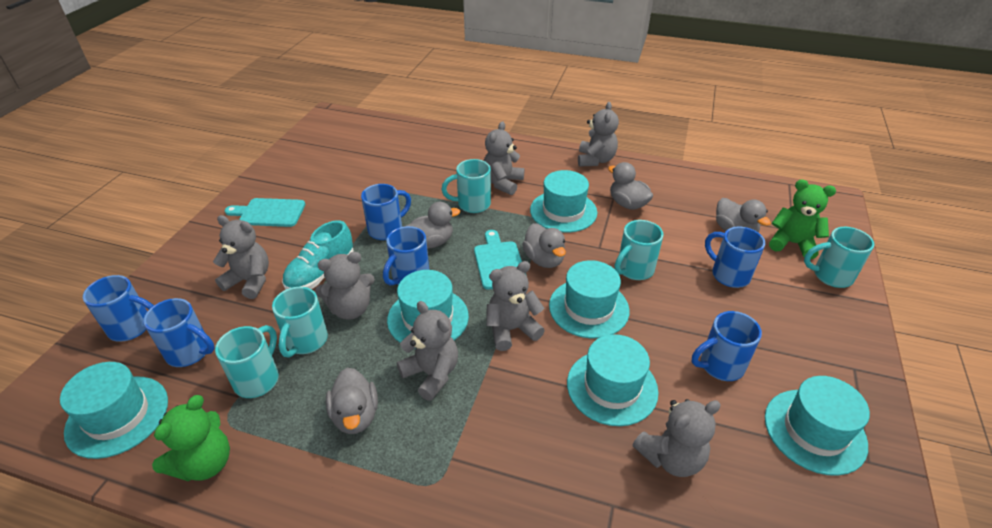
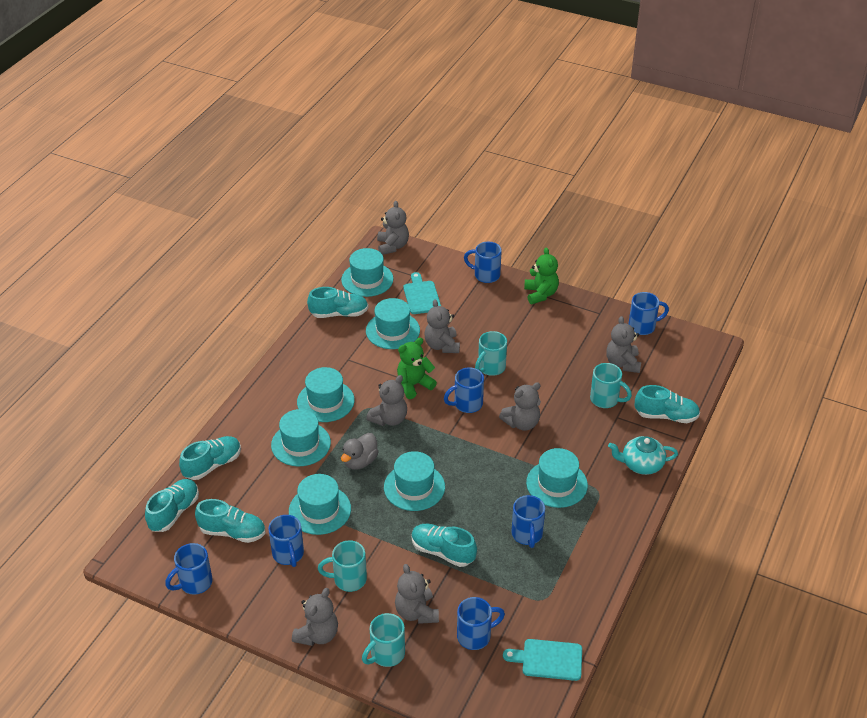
blue mug: [83,275,154,342] [143,298,215,367] [361,184,411,240] [383,226,429,286] [692,311,762,381] [705,227,765,288] = 6 -> [165,543,213,595] [268,515,304,567] [444,367,484,413] [457,597,505,650] [464,242,502,283] [512,495,545,548] [628,292,669,335] = 7
grey duck: [326,368,378,434] [404,202,460,249] [522,223,566,268] [608,162,653,210] [716,198,771,232] = 5 -> [341,433,379,470] = 1
turquoise hat: [60,362,168,459] [387,270,469,343] [530,170,597,233] [549,260,629,339] [567,334,659,426] [765,376,870,476] = 6 -> [271,409,331,466] [289,474,351,535] [297,367,355,422] [341,248,393,297] [366,298,420,349] [384,451,445,511] [526,448,588,508] = 7
turquoise mug: [215,325,279,398] [272,287,328,358] [441,159,491,213] [614,220,664,280] [804,227,874,288] = 5 -> [318,540,367,592] [362,613,405,667] [475,331,507,376] [590,363,632,408] = 4
turquoise shoe: [282,220,354,290] = 1 -> [145,479,199,532] [179,436,241,480] [195,499,265,543] [307,287,369,318] [411,524,477,567] [635,385,700,423] = 6
turquoise teapot: none = 0 -> [608,436,678,475] = 1

